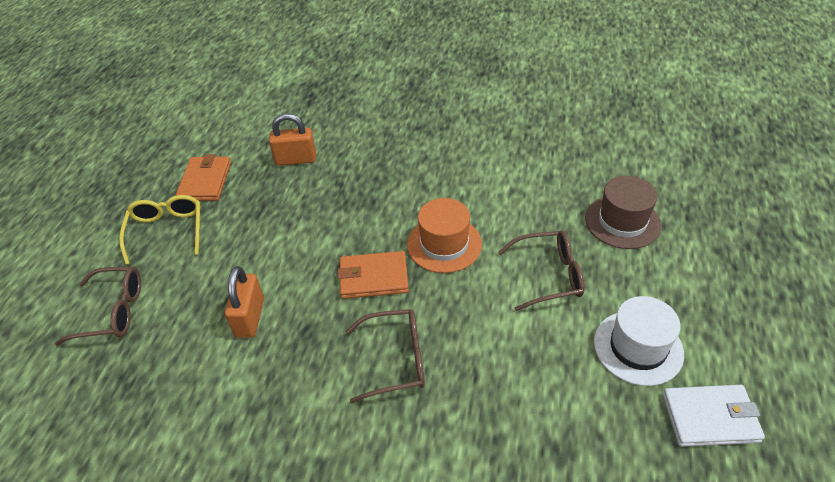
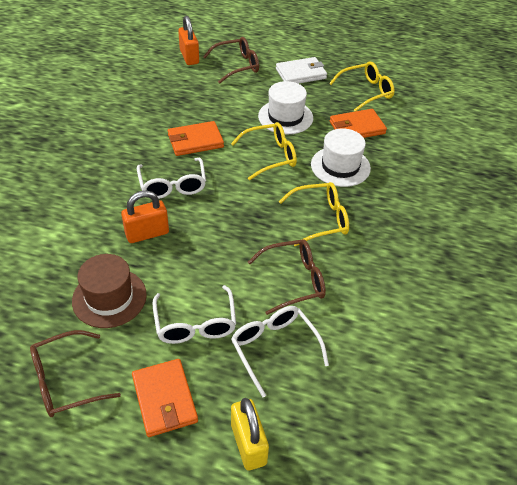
orange hat: [407,198,482,273] = 1 -> none = 0
orange wallet: [176,154,231,201] [338,251,409,299] = 2 -> [132,359,198,437] [168,121,224,156] [330,109,387,138] = 3
white glasses: none = 0 -> [137,158,206,199] [152,285,236,344] [231,306,329,397] = 3
white hat: [594,296,684,386] = 1 -> [258,81,313,134] [311,128,371,187] = 2
yellow glasses: [119,195,201,265] = 1 -> [231,122,297,180] [279,182,349,247] [329,61,395,111] = 3
yellow padlock: none = 0 -> [231,398,269,470] = 1

